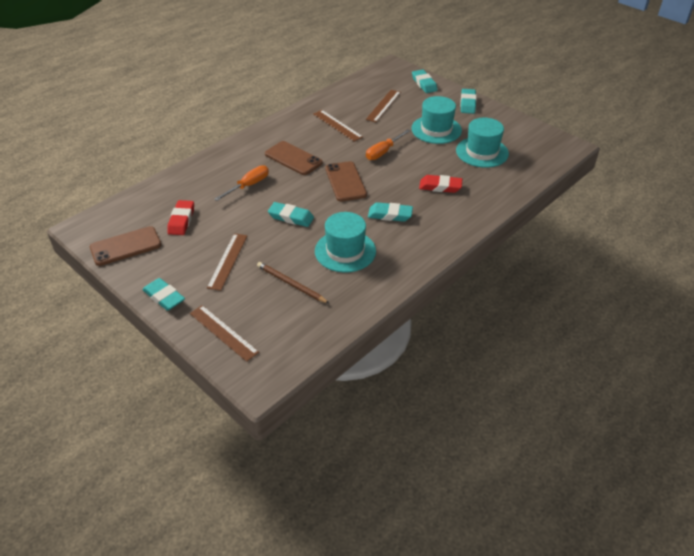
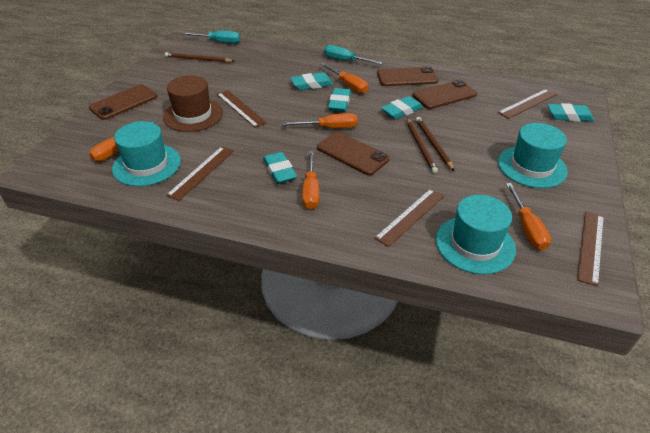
brown hat: none = 0 -> [163,75,223,132] = 1
brown pencil: [257,262,330,304] = 1 -> [165,52,234,63] [407,118,438,173] [416,117,454,171] = 3
brown phone: [90,226,161,266] [265,141,323,175] [325,161,367,202] = 3 -> [89,84,157,120] [317,132,390,175] [377,66,438,86] [412,80,477,109] = 4
brown ruler: [190,305,259,362] [207,233,247,291] [313,110,363,142] [366,90,401,122] = 4 -> [166,147,234,201] [217,90,267,128] [374,188,444,247] [498,89,557,119] [577,211,604,286] = 5
orange screwdriver: [214,165,269,201] [366,129,410,160] = 2 -> [89,120,157,162] [283,113,358,128] [302,151,319,209] [321,63,368,94] [506,183,551,250] = 5
red eraser: [167,200,194,235] [419,175,463,193] = 2 -> none = 0
turquoise screwdriver: none = 0 -> [183,31,240,44] [324,45,383,64] = 2

